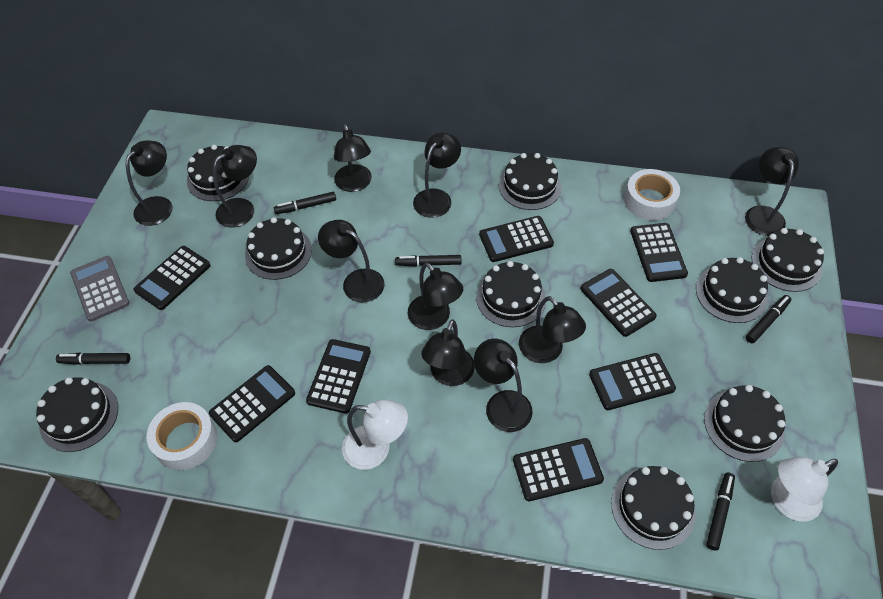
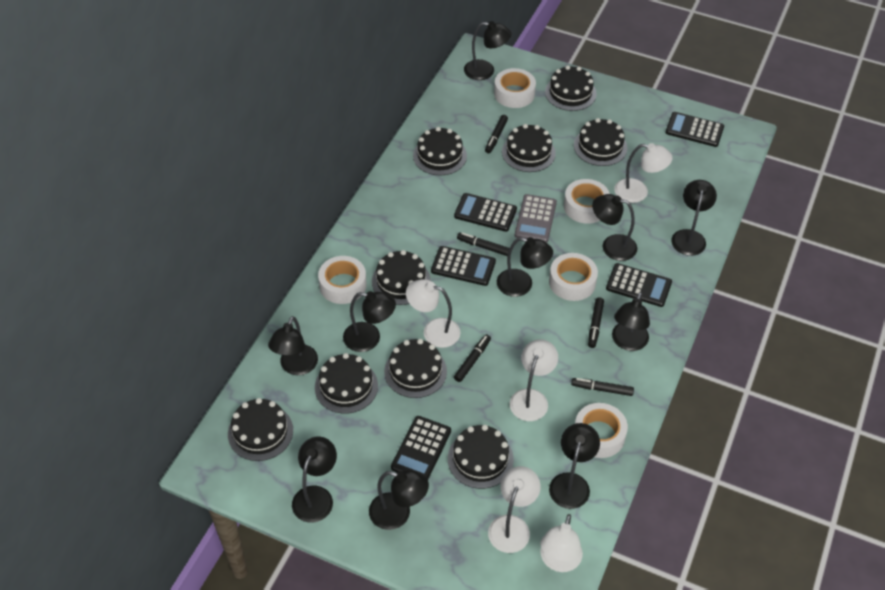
black calculator: [133,246,211,310] [209,365,295,442] [306,339,371,414] [479,216,554,262] [513,438,604,501] [580,269,657,337] [589,353,676,410] [630,223,688,282] = 8 -> [391,416,451,479] [431,246,496,286] [454,193,517,232] [606,263,672,307] [666,112,724,147] = 5
white lamp: [342,400,408,470] [771,457,838,521] = 2 -> [406,279,460,348] [488,466,541,553] [510,339,558,421] [540,514,583,572] [614,143,673,203] = 5
white tape: [147,402,217,470] [624,169,680,221] = 2 -> [318,256,367,304] [494,68,536,108] [549,253,598,301] [564,179,610,224] [575,403,628,458] = 5

